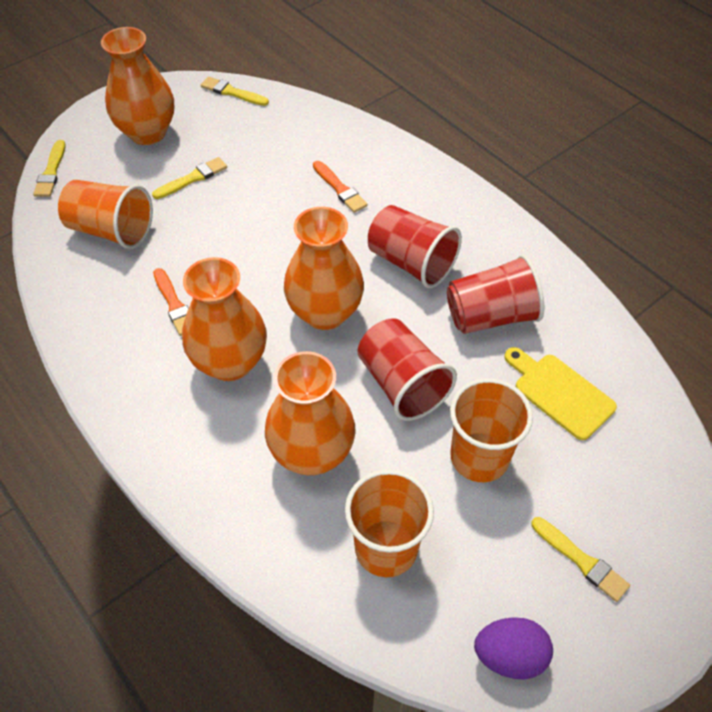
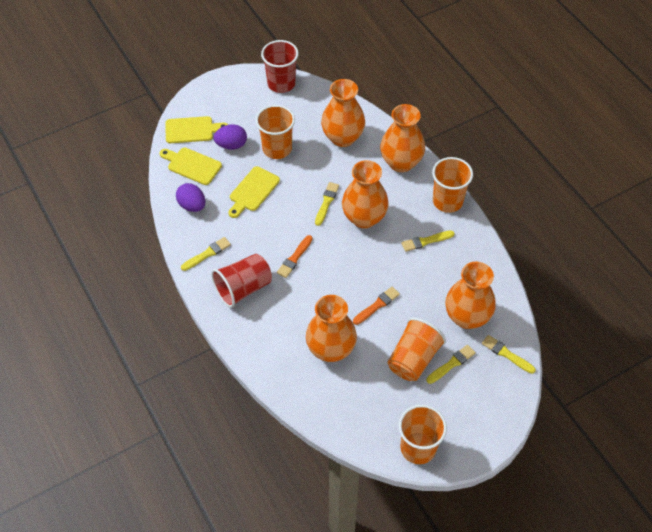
orange cup: [58,180,153,249] [345,469,434,577] [450,378,533,482] = 3 -> [256,105,295,159] [388,318,446,381] [399,404,447,464] [432,157,473,213] = 4
orange vase: [101,27,174,145] [182,257,267,381] [265,351,356,475] [284,207,364,330] = 4 -> [306,295,357,362] [321,79,365,147] [342,160,389,229] [380,104,425,172] [445,261,496,329] = 5
purple egg: [474,617,553,680] = 1 -> [176,183,205,212] [213,124,247,150] = 2
red cup: [357,318,457,421] [368,205,462,288] [447,255,544,334] = 3 -> [211,254,272,308] [261,40,299,93] = 2
yellow brush: [33,140,66,197] [152,157,227,199] [201,77,269,106] [531,517,630,602] = 4 -> [181,237,231,271] [315,182,339,226] [401,230,455,252] [426,345,476,384] [482,335,536,374] = 5
yellow cutting board: [504,347,617,440] = 1 -> [160,148,222,185] [166,116,228,143] [228,166,280,218] = 3

